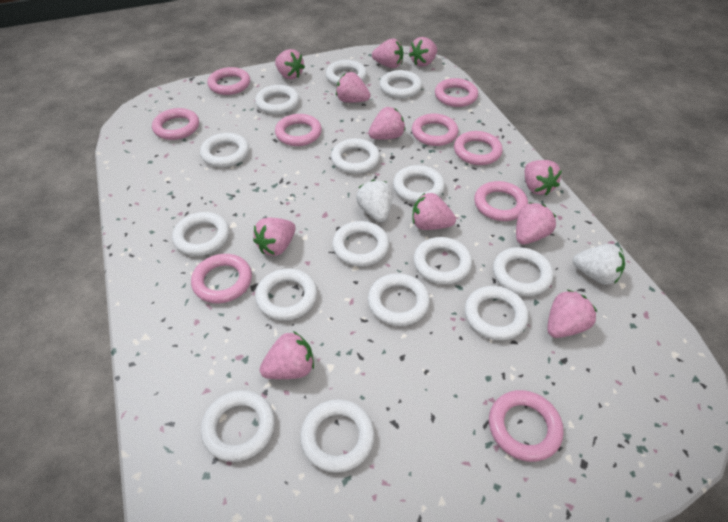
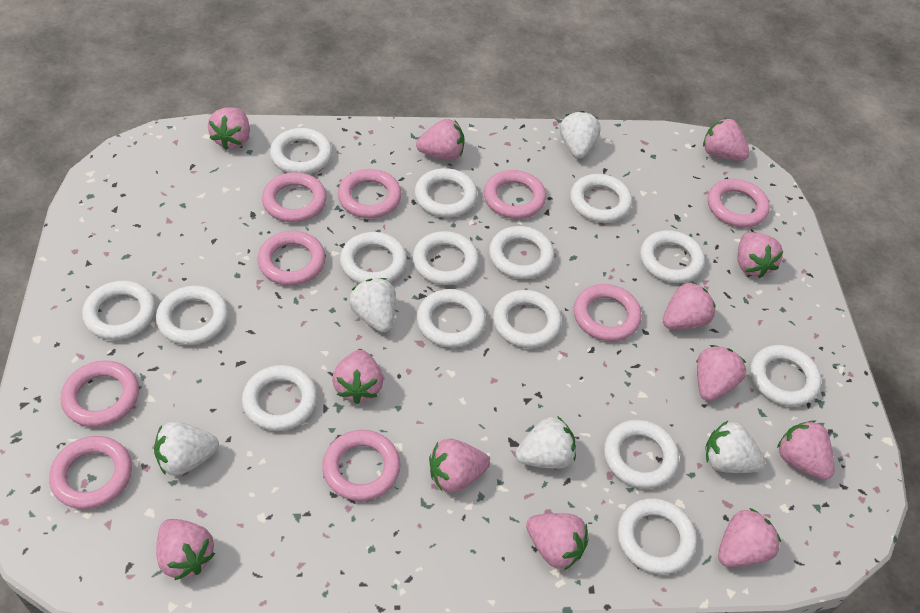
pink strawberry: [253,218,296,256] [260,331,314,379] [275,49,305,79] [336,72,371,103] [368,107,405,139] [372,39,404,68] [409,37,437,67] [413,193,456,230] [516,202,556,244] [525,160,562,195] [547,290,597,338] = 11 -> [156,519,215,580] [208,108,250,150] [332,350,383,404] [416,119,465,161] [429,439,490,493] [526,513,589,570] [662,281,716,329] [697,345,746,401] [703,118,750,161] [718,508,781,567] [738,232,783,278] [777,420,835,480] = 12
white strawberry: [356,180,393,222] [573,244,625,285] = 2 -> [154,421,219,476] [349,278,396,332] [515,416,576,469] [560,111,601,159] [705,421,765,473] = 5

